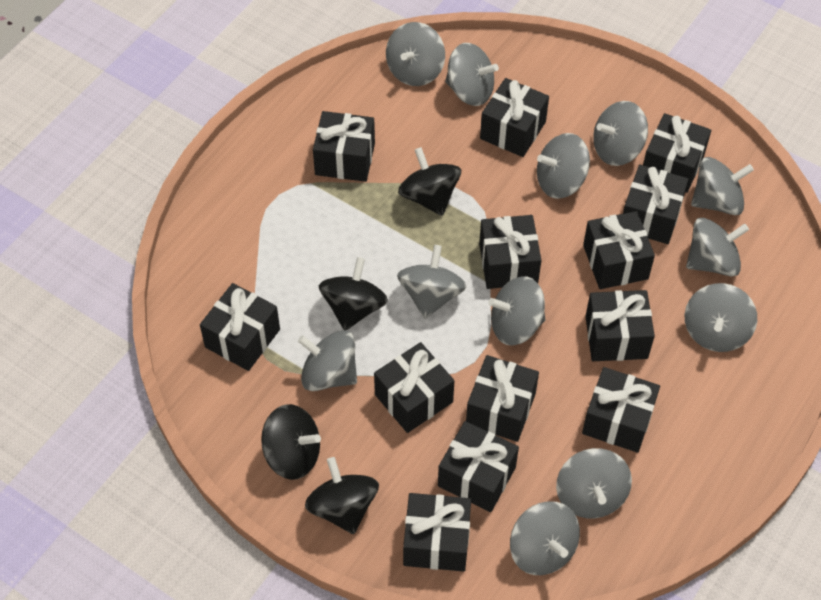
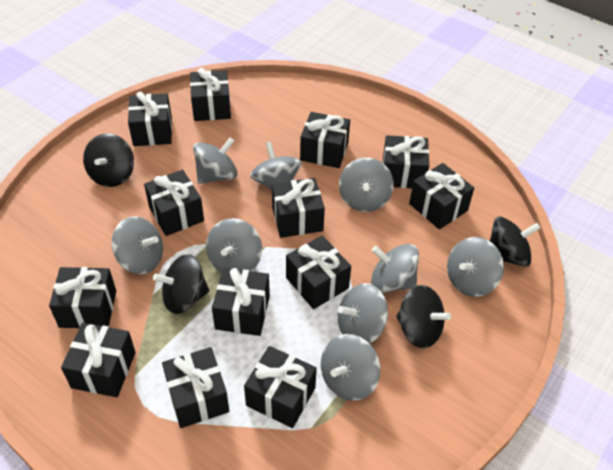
grey spinning top: [298,330,357,391] [386,22,445,86] [397,245,466,319] [445,43,499,106] [488,276,545,346] [510,501,580,575] [537,133,590,199] [556,448,632,518] [593,101,648,166] [685,283,757,352] [686,218,749,277] [691,157,754,215] = 12 -> [112,217,163,274] [193,138,238,184] [206,218,262,273] [250,142,302,190] [321,334,380,401] [338,283,388,344] [339,158,393,212] [371,244,419,292] [447,237,504,297] = 9

